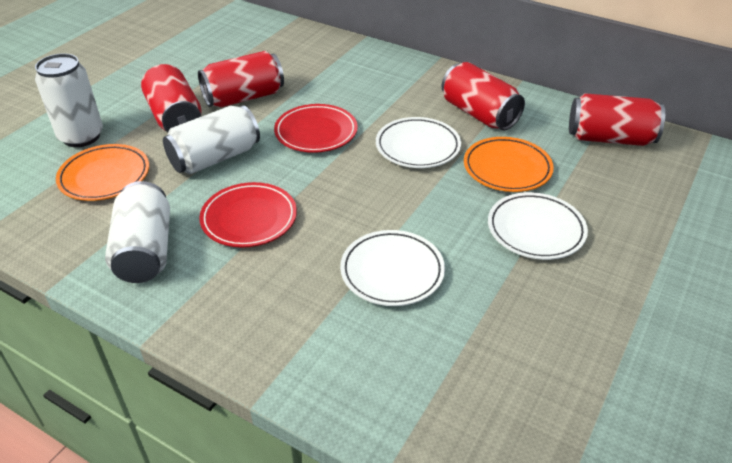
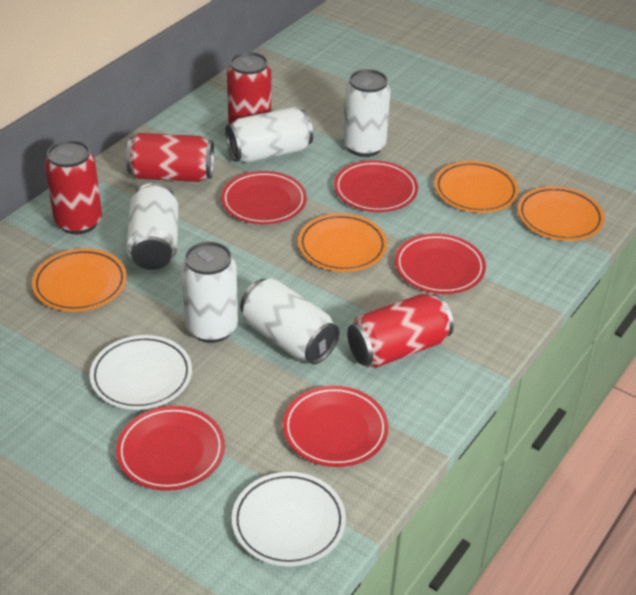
orange plate: [56,144,149,201] [464,137,554,192] = 2 -> [32,248,127,312] [298,213,387,272] [434,161,519,213] [518,186,604,241] = 4
red plate: [199,182,297,248] [274,104,358,153] = 2 -> [116,406,225,491] [221,171,307,224] [283,386,388,467] [334,160,418,212] [395,234,486,294] = 5
white can: [35,53,103,147] [105,181,170,283] [163,105,260,174] = 3 -> [126,183,178,270] [181,241,238,343] [225,107,313,163] [240,278,340,364] [343,69,391,157] = 5
white plate: [340,230,445,306] [376,117,461,168] [488,192,588,260] = 3 -> [90,335,192,410] [232,472,346,566] = 2

